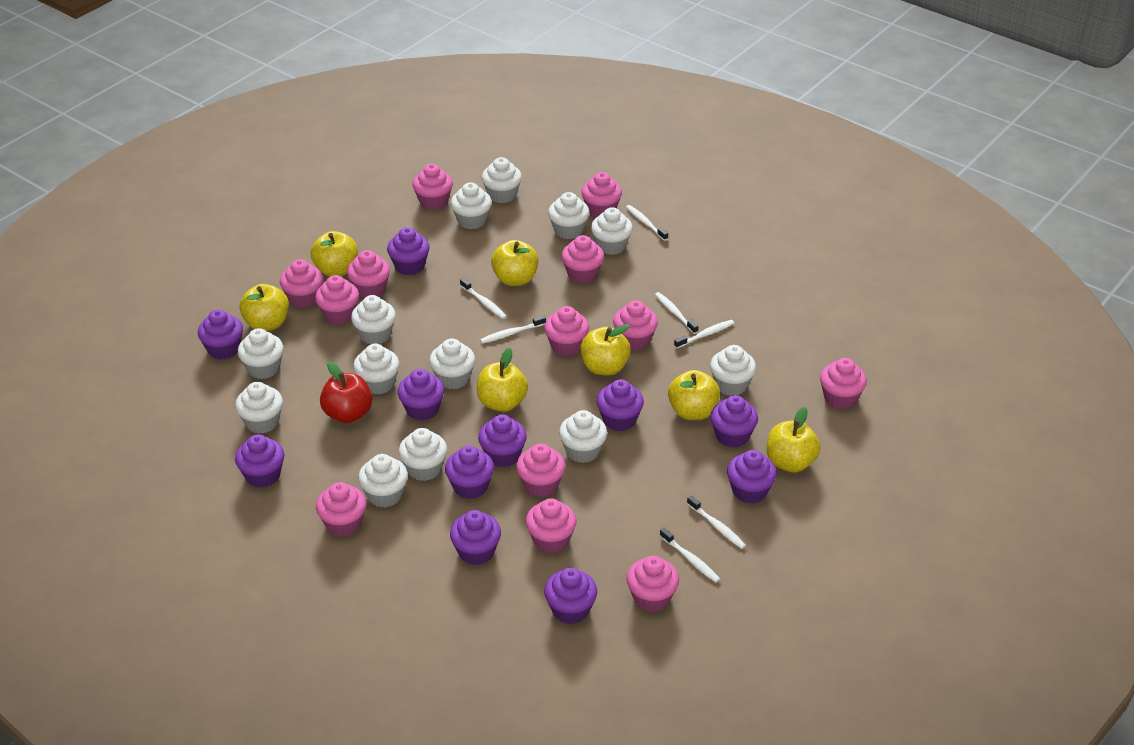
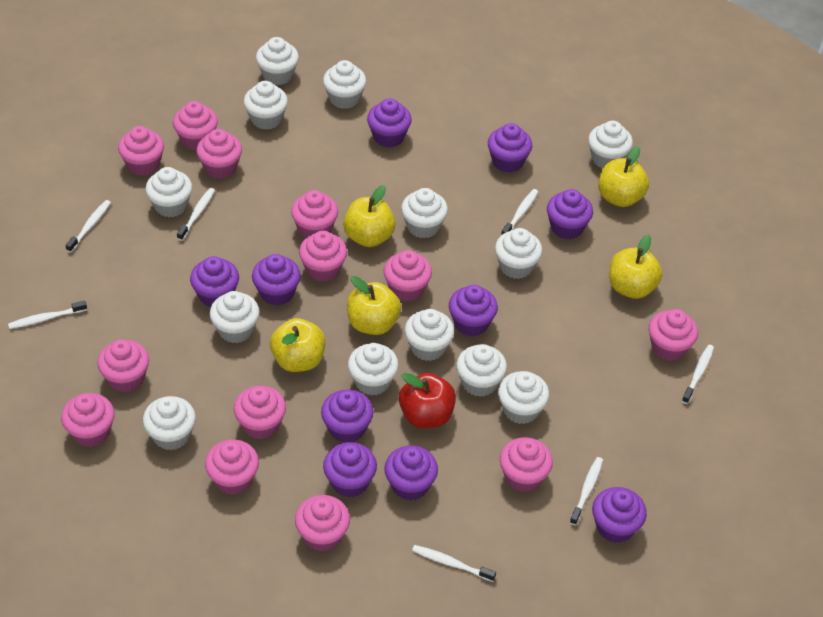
purple cupcake: [198,309,243,360] [235,434,285,488] [387,227,430,275] [398,369,444,421] [445,446,494,499] [450,510,501,565] [478,415,527,467] [544,568,597,624] [597,379,644,431] [710,395,758,448] [727,450,777,504] = 11 -> [190,256,239,307] [252,254,301,306] [321,389,373,443] [323,442,377,497] [367,98,412,148] [384,445,438,501] [449,285,498,337] [488,123,532,173] [547,189,593,239] [592,487,647,543] = 10
yellow apple: [239,284,289,331] [311,231,358,277] [477,348,528,412] [491,240,539,286] [580,324,631,375] [668,370,720,420] [767,407,820,472] = 7 -> [270,318,325,372] [343,185,396,247] [347,276,401,335] [598,146,649,207] [609,234,662,299] = 5

